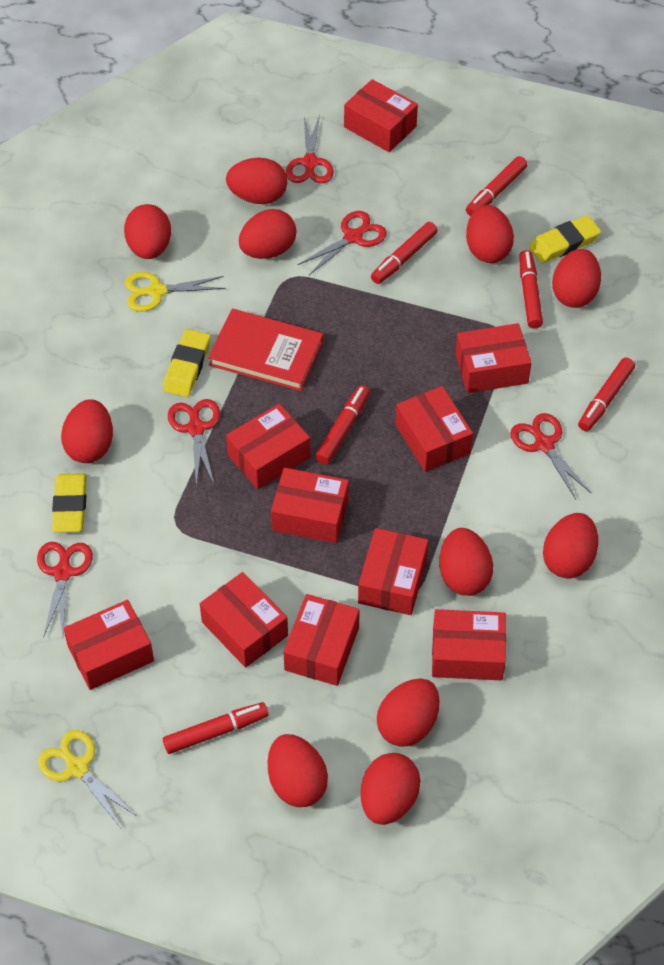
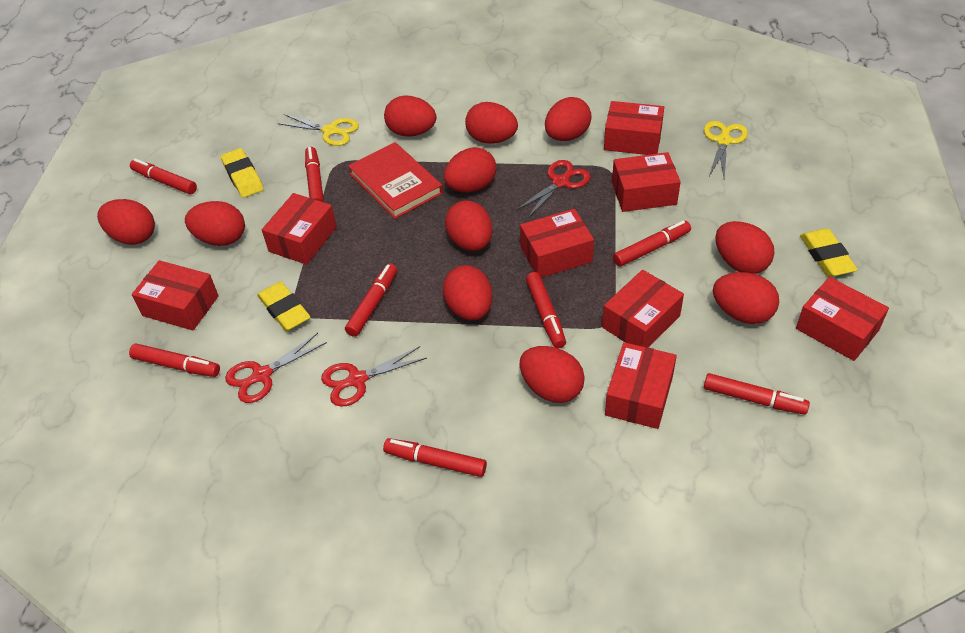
red box: [63,600,154,690] [200,572,288,668] [226,404,311,489] [271,468,349,543] [284,594,360,686] [344,79,418,152] [358,528,428,615] [395,386,473,472] [432,609,506,680] [455,323,532,393] = 10 -> [132,260,219,331] [262,193,337,265] [520,209,594,278] [602,270,684,348] [604,101,664,155] [605,342,677,429] [612,152,681,212] [796,277,889,361] = 8
red marker: [163,702,268,754] [315,385,370,464] [371,222,438,284] [466,156,527,216] [520,250,543,329] [578,358,635,431] = 6 -> [129,344,220,377] [130,159,197,194] [305,147,324,202] [345,263,397,337] [383,438,487,477] [526,272,566,348] [613,220,691,267] [704,373,810,415] = 8
red scissors: [37,542,93,638] [168,399,220,486] [286,115,334,183] [298,211,387,275] [510,413,591,499] = 5 -> [225,333,327,403] [321,346,427,407] [516,160,591,218] = 3

